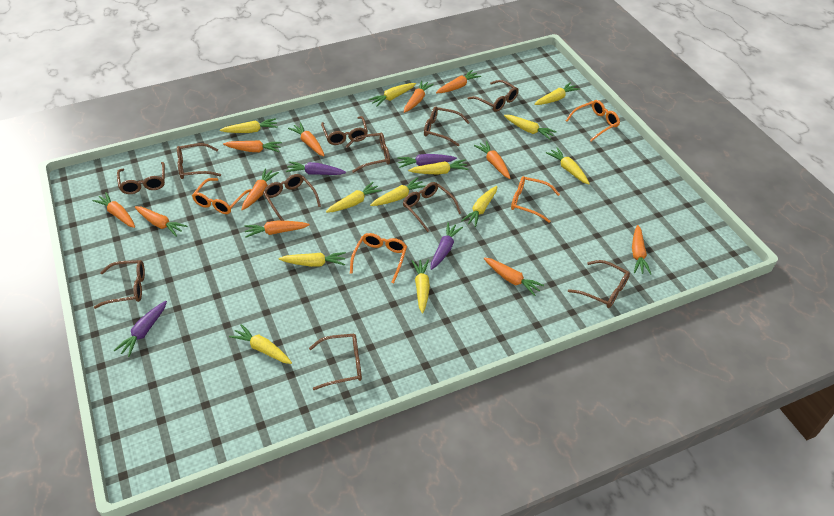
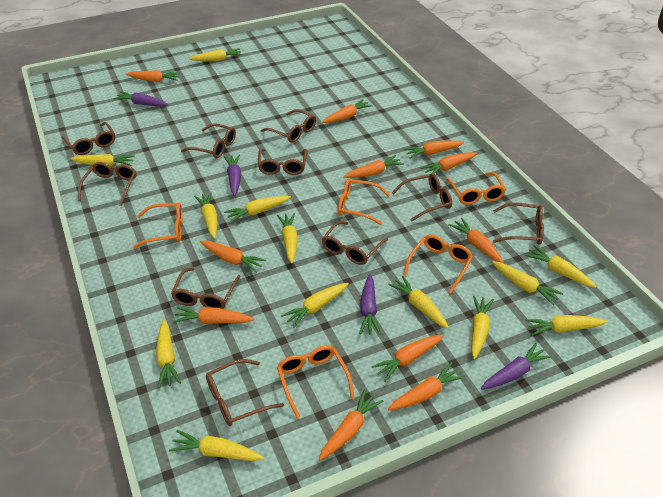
brown glasses: [94,260,145,309] [117,162,165,194] [177,143,221,179] [263,174,321,221] [309,334,362,390] [321,116,368,145] [345,132,390,173] [403,182,461,232] [424,106,470,146] [468,80,519,112] [568,260,630,308] = 11 -> [62,122,115,155] [78,162,136,206] [171,267,241,309] [181,123,236,158] [206,359,284,426] [258,149,307,175] [261,109,316,143] [322,221,388,265] [392,173,452,222] [493,203,544,245] = 10
orange glasses: [192,178,252,214] [350,233,407,284] [511,176,560,223] [566,100,620,141] = 4 -> [133,202,183,249] [277,345,354,418] [338,179,390,225] [404,235,473,294] [446,172,506,205] = 5
yellow carrot: [220,118,278,133] [229,324,292,364] [279,252,346,267] [326,182,382,213] [368,83,416,107] [370,177,426,206] [408,159,468,174] [412,260,430,314] [461,186,497,227] [504,115,557,140] [534,82,580,105] [546,147,590,185] = 12 -> [70,154,135,166] [156,319,181,388] [169,430,264,461] [189,48,242,61] [194,192,218,239] [224,196,291,223] [277,213,298,263] [281,283,349,328] [388,276,449,329] [471,296,494,359] [492,261,564,305] [525,245,597,288] [525,315,608,336] = 13

